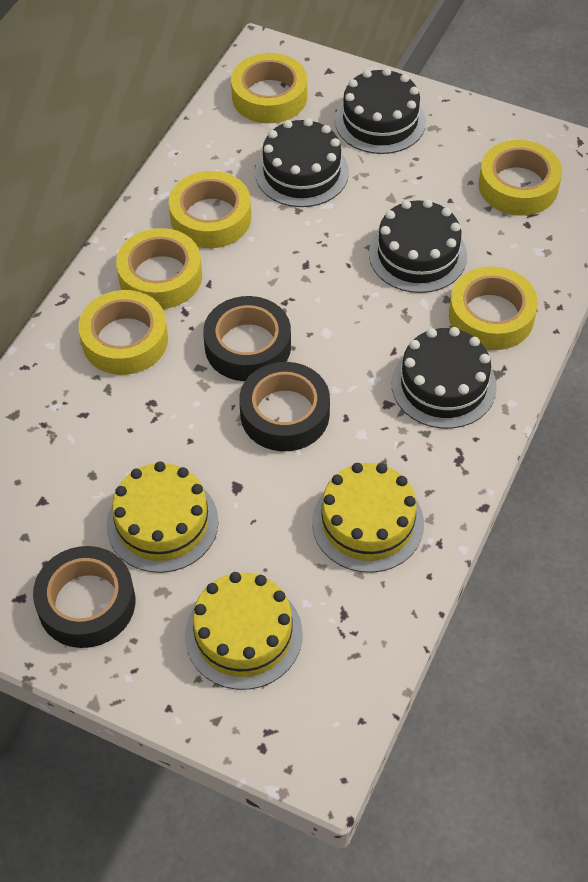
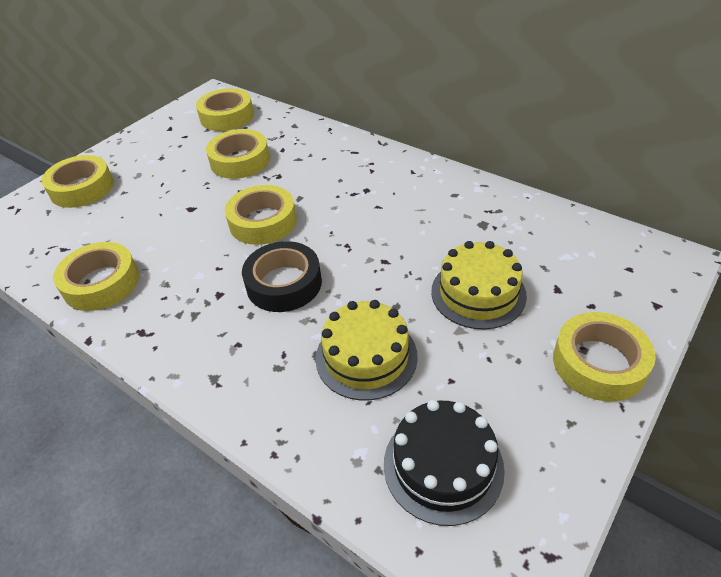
black cake: [255,118,349,207] [335,68,426,154] [369,199,467,293] [391,327,497,429] = 4 -> [384,400,505,526] = 1
black tape: [33,546,135,648] [203,296,291,381] [239,362,330,451] = 3 -> [242,241,322,312] = 1
yellow cake: [106,461,219,573] [185,572,302,690] [312,463,424,573] = 3 -> [315,300,418,400] [431,241,527,330] = 2

